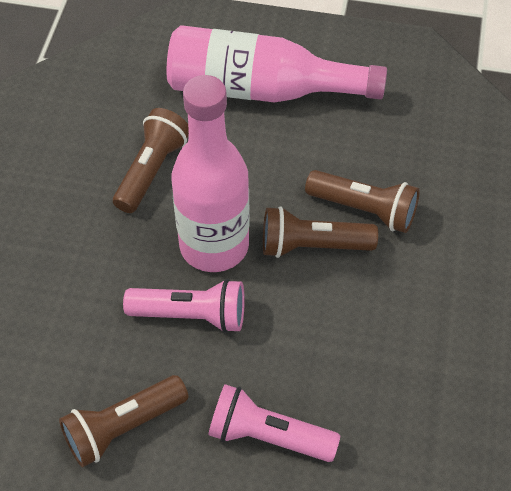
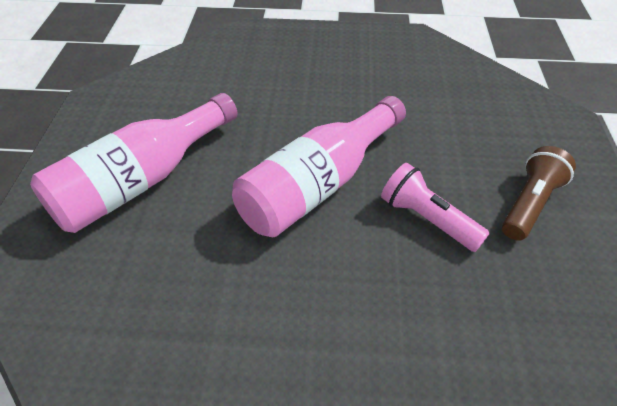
brown flashlight: [59,375,189,467] [113,108,189,213] [263,206,378,258] [305,170,420,233] = 4 -> [502,146,576,241] = 1
pink flashlight: [123,279,245,333] [208,384,340,462] = 2 -> [381,163,490,252] = 1

